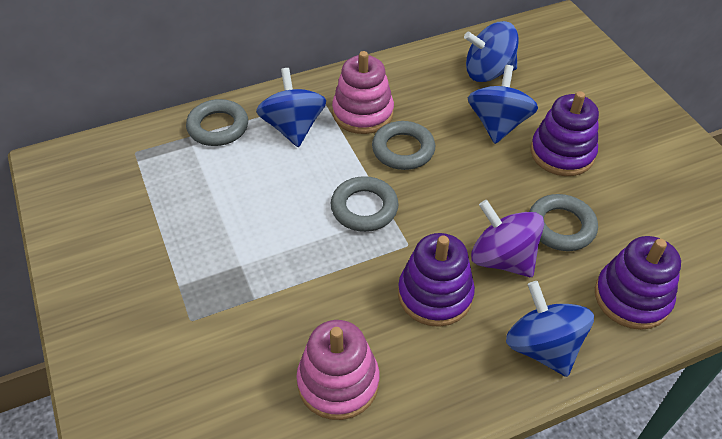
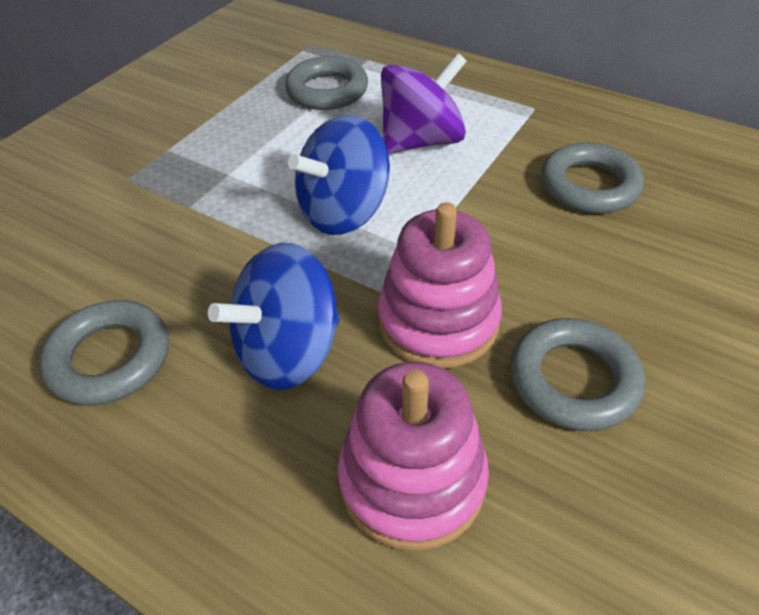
blue spinning top: [256,68,326,147] [464,21,519,82] [468,65,538,144] [506,281,594,377] = 4 -> [208,243,340,390] [288,115,390,235] = 2
purple stacking toy: [398,233,475,327] [530,91,599,176] [595,236,681,330] = 3 -> none = 0

